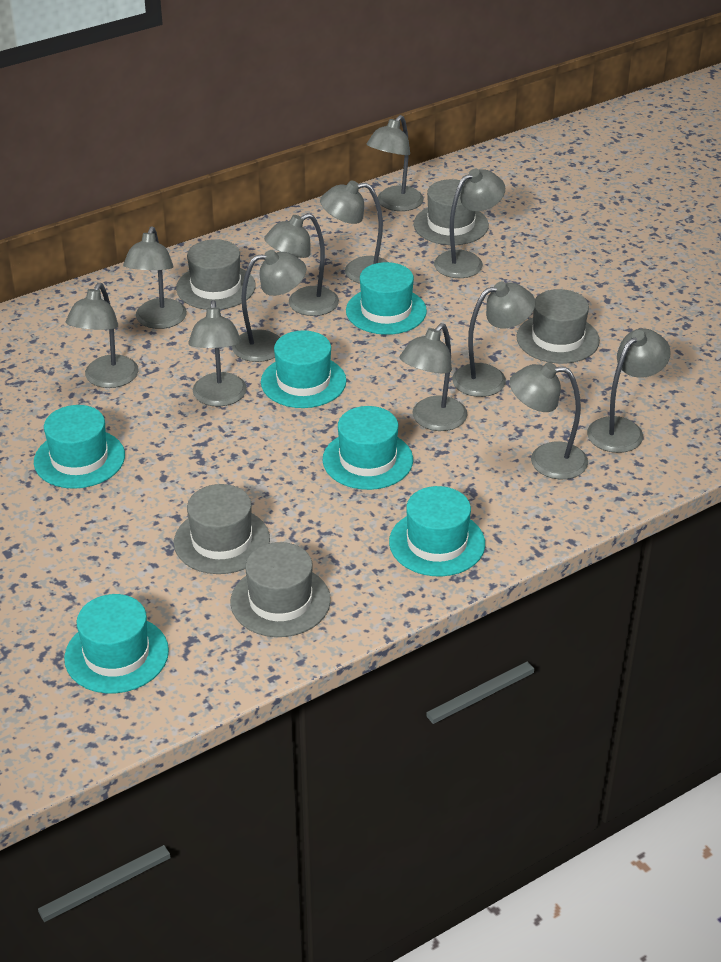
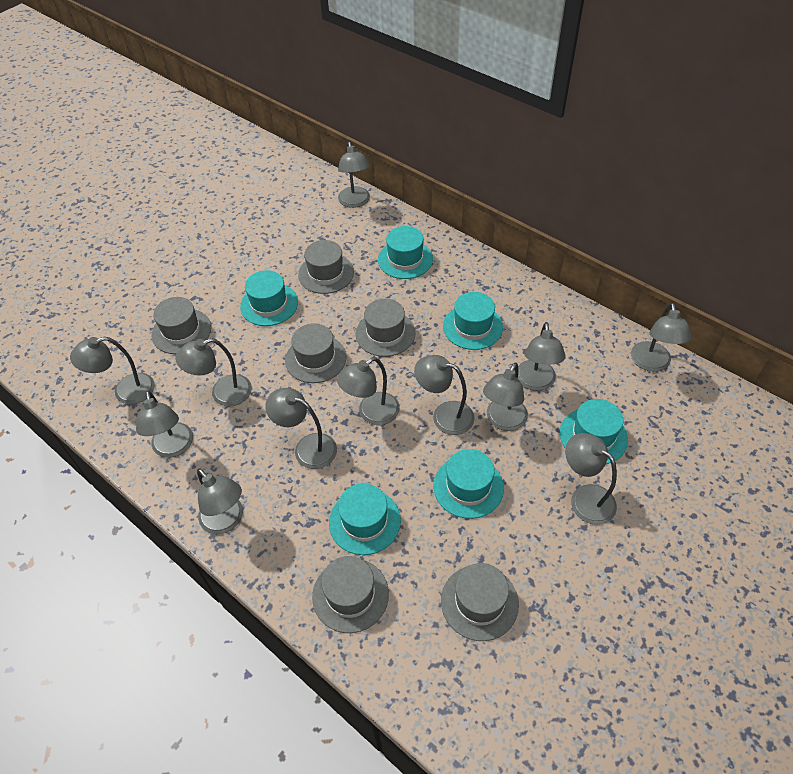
grey hat: [174,484,270,574] [176,239,256,310] [231,542,331,637] [414,179,489,245] [516,289,600,364] = 5 -> [151,297,211,354] [285,323,346,383] [298,240,354,294] [312,556,389,633] [356,299,416,357] [441,563,519,641] = 6

